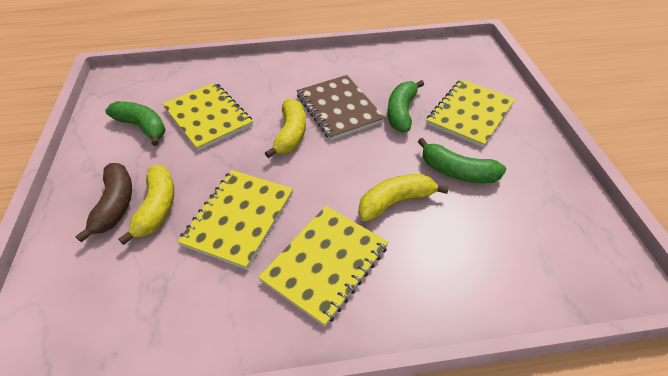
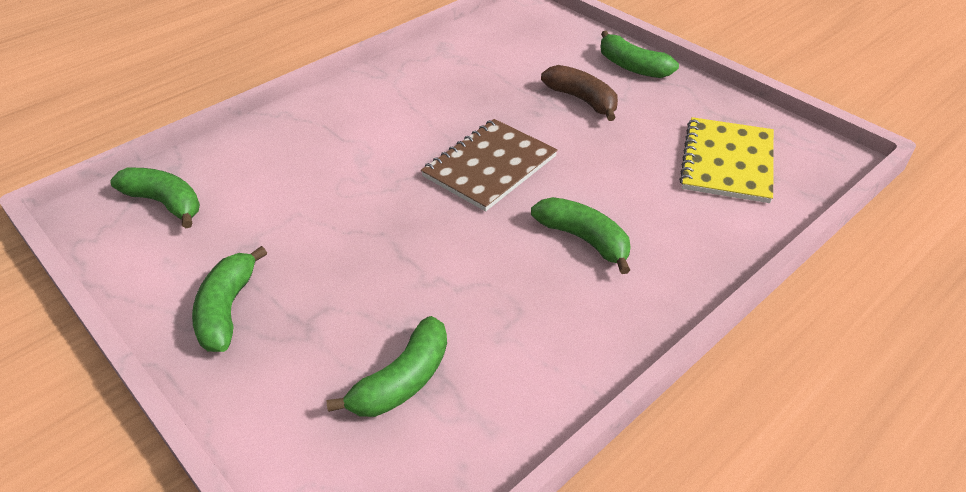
green banana: [105,101,166,146] [387,80,424,132] [418,138,506,183] = 3 -> [110,168,200,228] [192,246,267,352] [326,316,447,417] [531,197,631,274] [601,31,679,78] = 5
yellow banana: [118,165,174,245] [265,98,306,158] [358,174,449,221] = 3 -> none = 0
yellow notebook: [163,82,253,151] [177,170,293,269] [258,206,389,327] [426,79,515,147] = 4 -> [679,117,774,203] = 1

